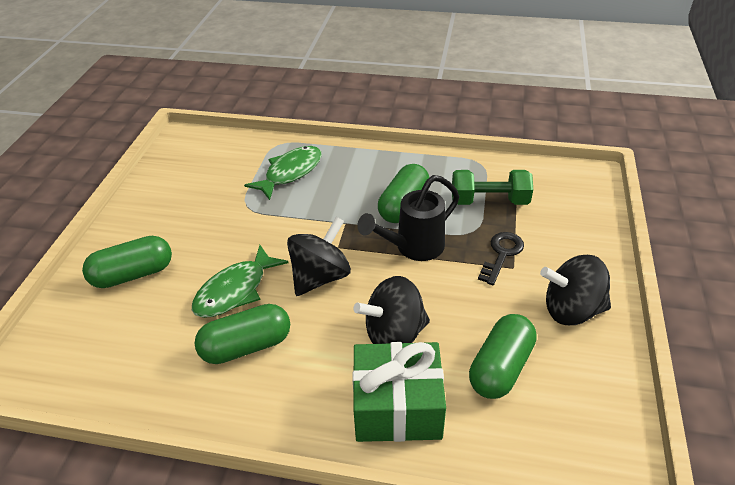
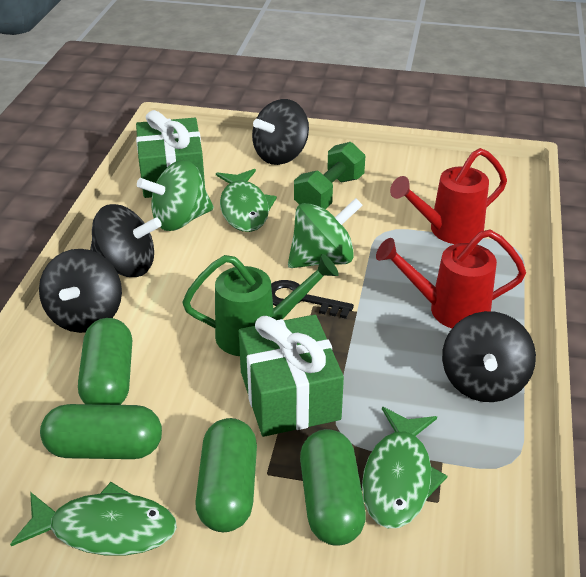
black spinning top: [287,217,351,296] [354,276,430,344] [540,255,611,325] = 3 -> [39,249,122,333] [90,204,162,277] [252,99,309,165] [442,311,536,402] = 4
black watering can: [357,175,459,261] = 1 -> none = 0
green fish: [192,245,289,318] [244,146,322,200] = 2 -> [10,482,177,556] [216,169,277,232] [362,407,447,528] = 3
green gift: [352,342,446,442] = 1 -> [136,110,205,198] [239,315,344,437] = 2
green spinning top: none = 0 -> [137,160,214,231] [288,198,363,268] = 2
green watering can: none = 0 -> [182,254,339,356] = 1
red watering can: none = 0 -> [376,230,526,328] [390,148,507,244] = 2

